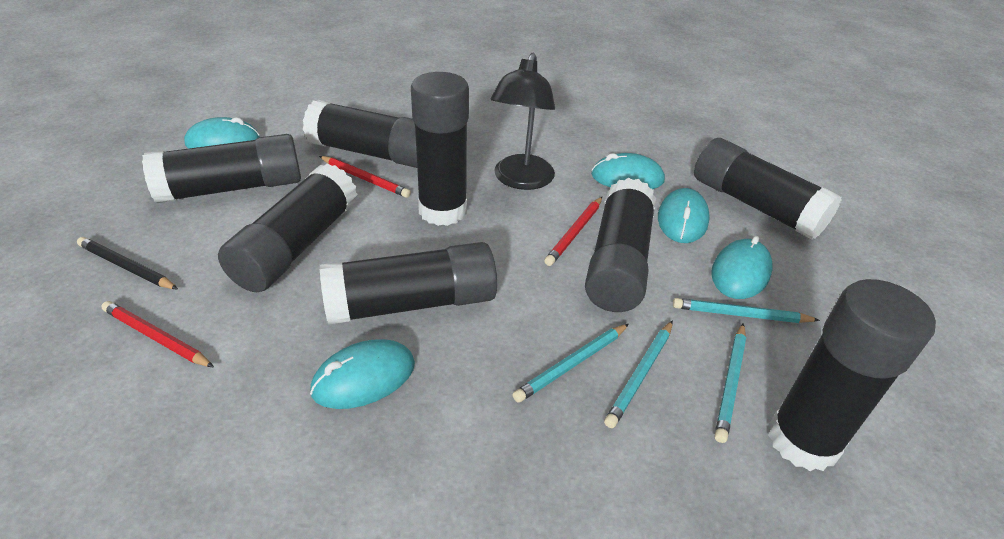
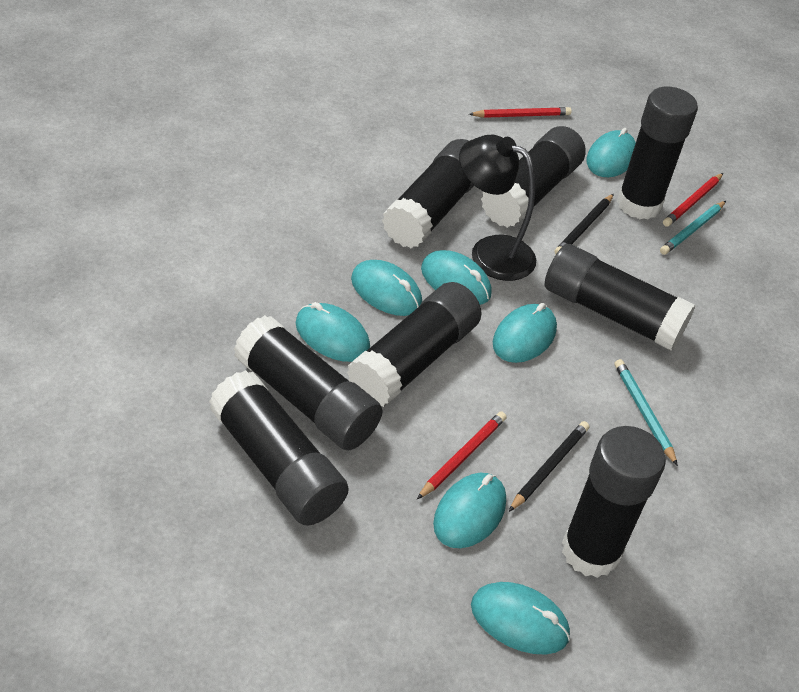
black pencil: [77,237,178,290] = 1 -> [509,421,589,512] [555,194,614,254] = 2
turquoise mouse: [184,117,260,149] [310,339,415,409] [591,153,665,189] [658,188,710,243] [711,236,772,299] = 5 -> [296,302,370,362] [351,260,422,316] [421,250,492,305] [433,473,506,548] [471,582,570,654] [493,303,557,363] [587,128,636,177] = 7
turquoise pencil: [512,324,629,403] [604,320,673,428] [673,298,820,323] [715,323,746,443] = 4 -> [615,359,678,466] [660,201,726,255] = 2

